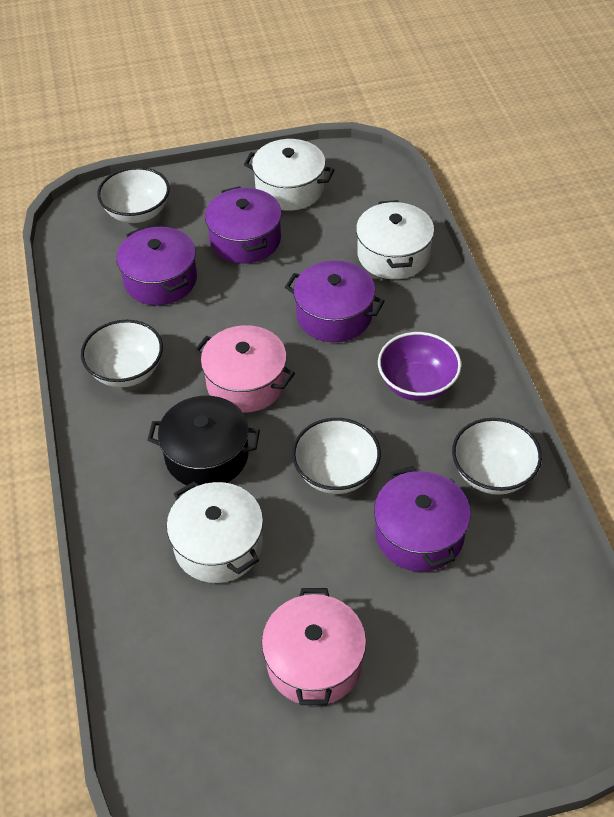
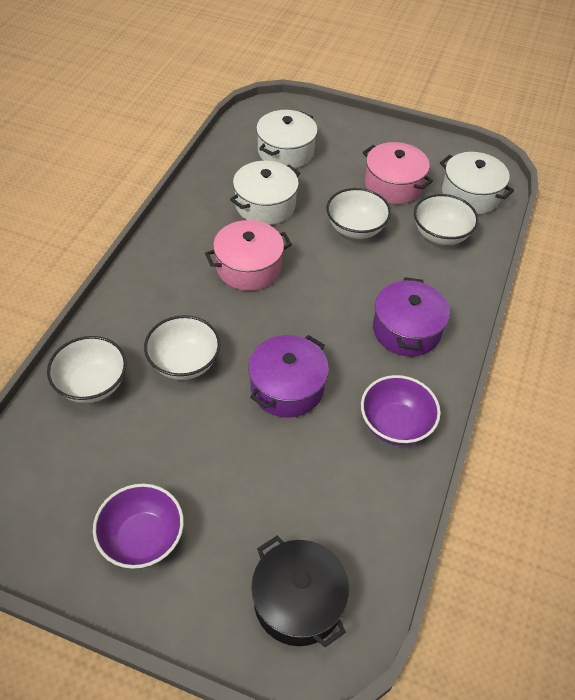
purple bowl: [378,332,461,401] = 1 -> [93,484,184,569] [361,375,441,445] = 2
purple pot: [116,227,197,305] [205,186,282,264] [285,260,385,342] [374,466,471,572] = 4 -> [248,335,329,418] [373,277,450,357] = 2

